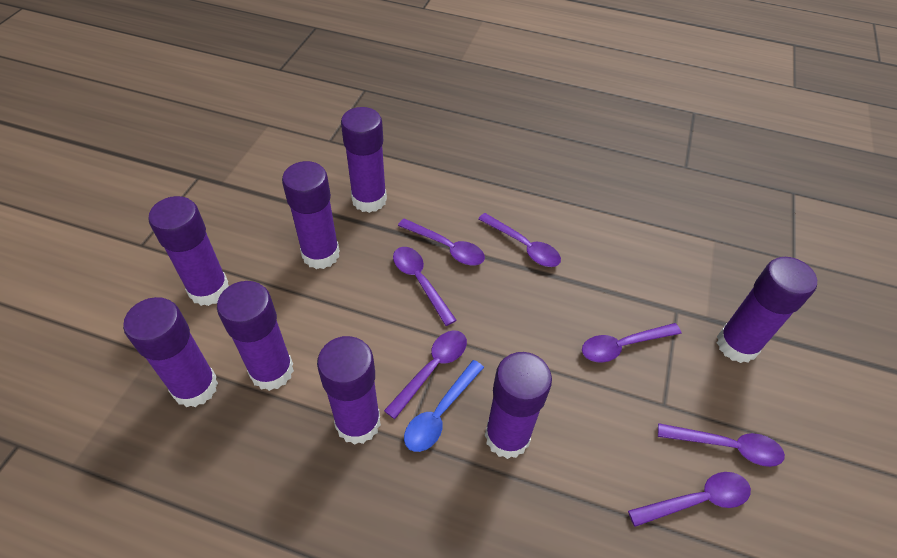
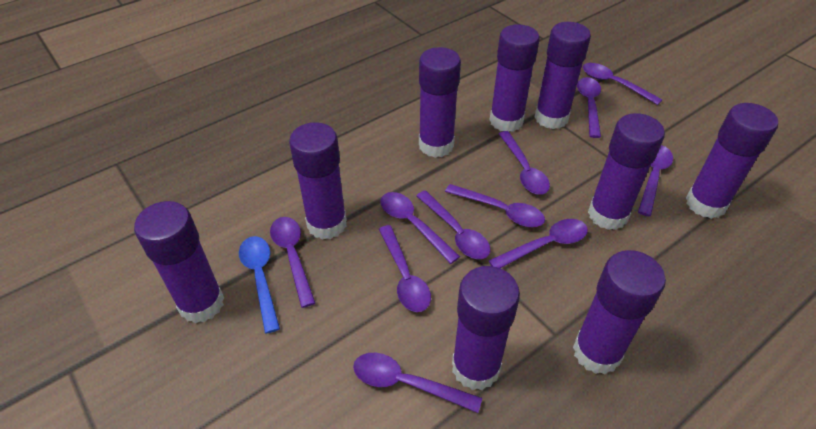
purple glue stick: [123,297,218,407] [148,196,229,306] [217,281,294,391] [282,161,340,269] [317,336,381,445] [341,107,387,213] [485,352,552,459] [717,257,817,363] = 8 -> [134,201,224,323] [289,122,347,240] [419,47,461,158] [452,266,520,390] [489,24,540,132] [535,22,591,129] [573,250,666,374] [588,113,665,230] [686,103,778,219] = 9
purple spoon: [384,330,467,419] [393,247,457,326] [398,219,485,265] [478,213,561,267] [582,323,682,363] [628,472,751,527] [658,423,785,467] = 7 -> [270,217,315,308] [353,353,482,413] [379,225,431,312] [380,192,460,264] [416,190,490,259] [445,184,545,227] [489,219,588,268] [499,131,550,195] [577,77,601,138] [583,63,663,105] [638,145,673,217] = 11

